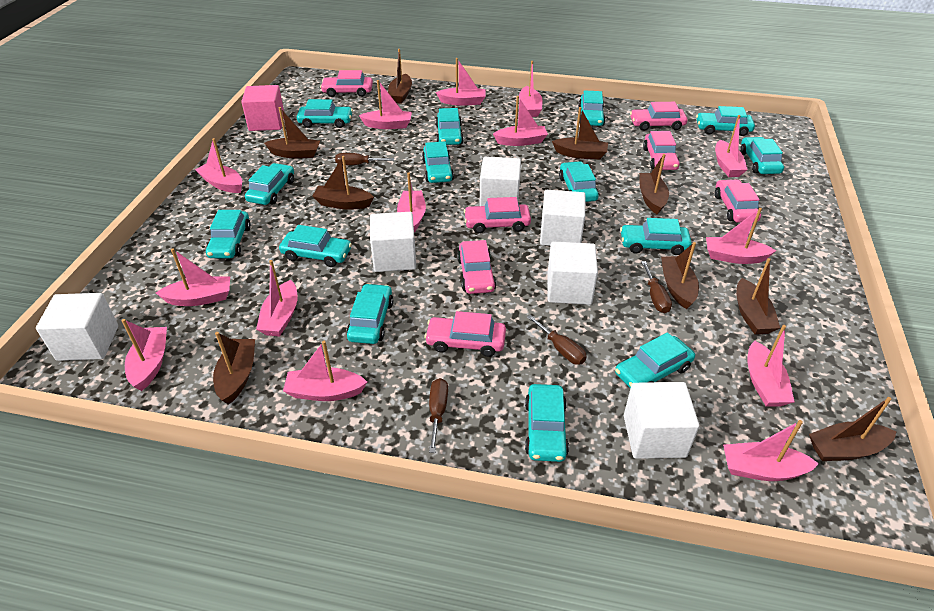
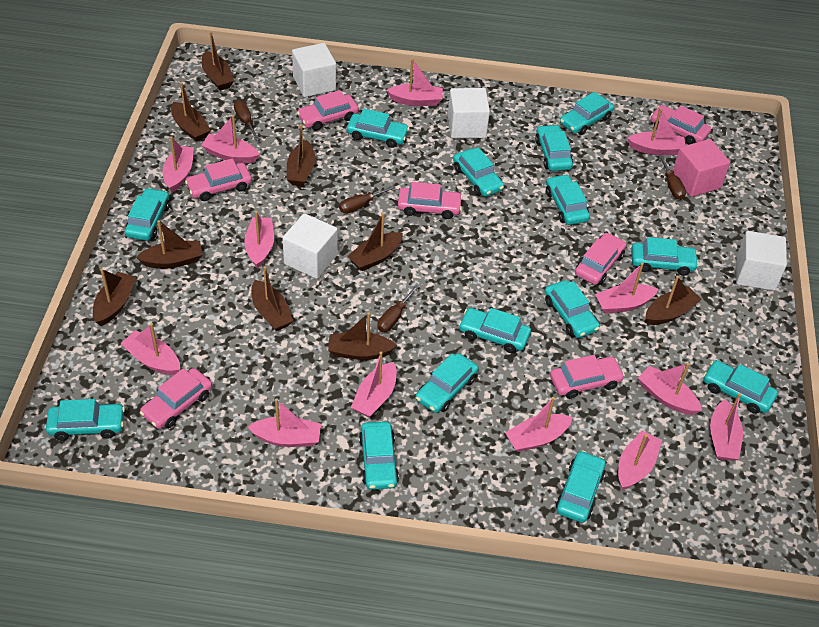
pink boat: [121,319,167,391] [156,248,230,306] [195,138,242,193] [256,260,298,337] [283,341,367,401] [359,80,412,129] [397,172,426,232] [436,58,486,106] [493,96,548,146] [519,61,543,117] [706,208,776,264] [715,115,748,177] [723,420,819,481] [747,325,795,407] = 14 -> [121,323,180,375] [163,136,194,193] [201,115,260,163] [245,211,274,269] [248,398,321,447] [351,352,397,418] [387,59,443,106] [505,397,573,452] [595,263,658,314] [618,430,662,490] [627,108,685,155] [638,363,702,415] [710,393,743,461] = 13
white cube: [36,293,118,361] [370,212,416,272] [480,156,521,206] [540,190,585,246] [547,241,598,305] [624,382,699,459] = 6 -> [282,213,338,279] [292,43,336,97] [448,88,490,138] [736,231,787,291] = 4

